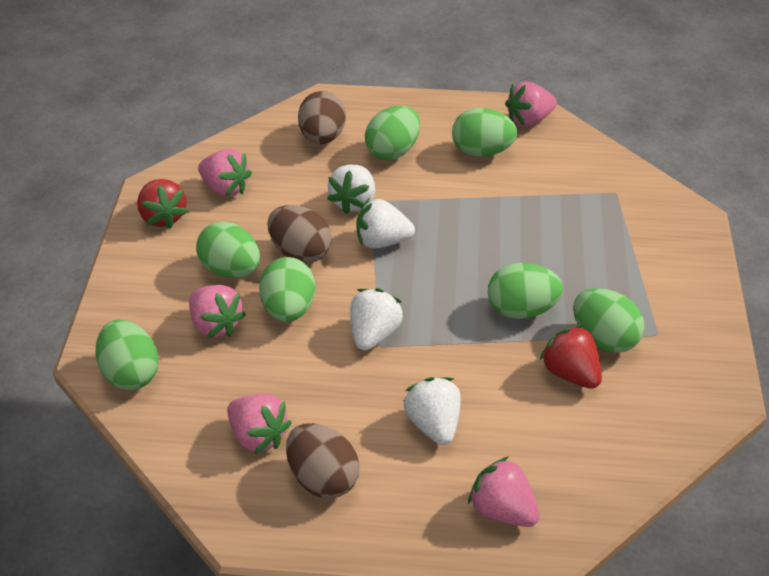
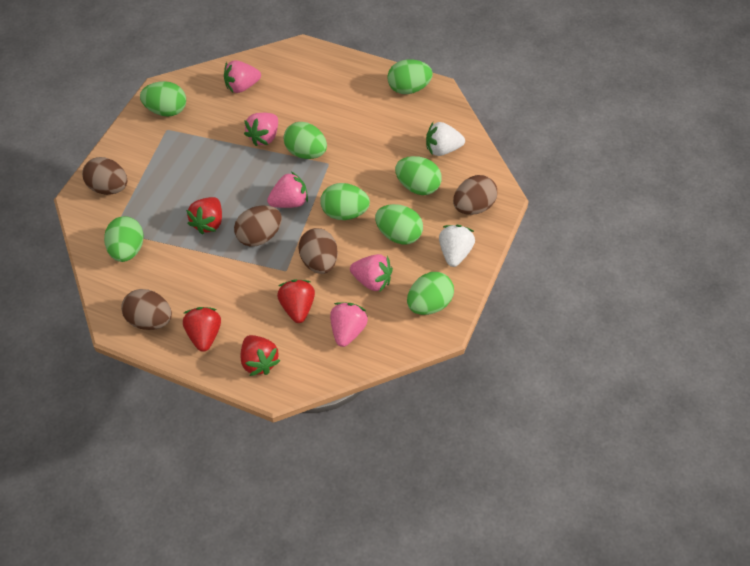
brown egg: [268,205,331,263] [286,423,360,499] [298,91,346,144] = 3 -> [82,157,127,195] [121,289,172,330] [234,205,282,247] [299,228,338,274] [453,175,497,215] = 5
green egg: [96,320,159,390] [196,221,260,278] [259,257,315,322] [365,106,420,160] [452,108,517,157] [488,263,563,319] [573,288,645,353] = 7 -> [104,216,144,262] [140,81,186,117] [284,122,327,159] [320,183,370,220] [375,204,423,245] [388,59,433,94] [395,156,442,195] [407,272,454,315] = 8
red strawberry: [137,179,188,229] [539,325,602,389] = 2 -> [183,307,221,352] [186,197,222,235] [241,335,280,376] [277,279,315,323] = 4
white strawberry: [327,165,375,214] [350,288,404,351] [356,198,415,248] [403,377,461,445] = 4 -> [426,122,465,156] [439,225,475,267] = 2

